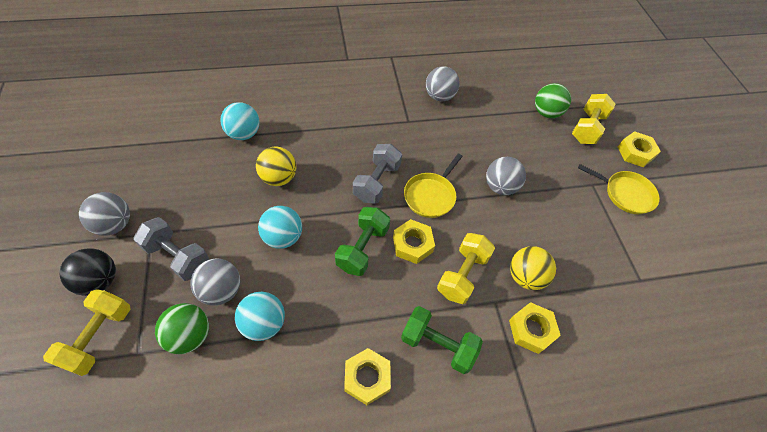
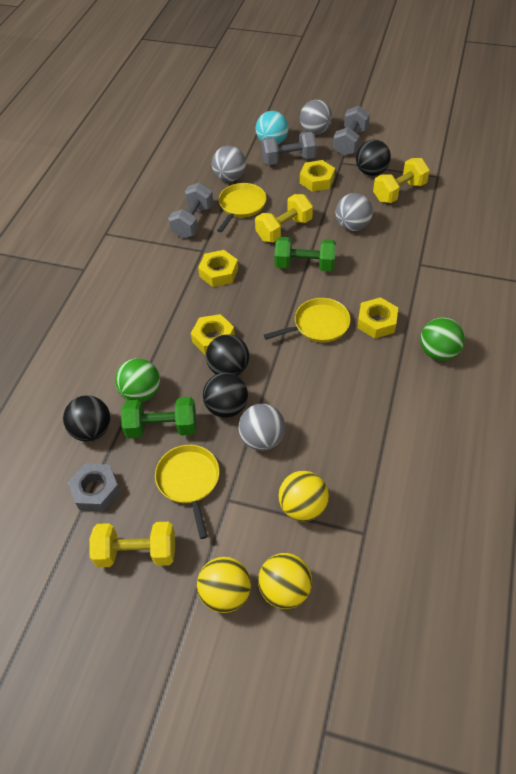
black ball: [59,248,116,296] = 1 -> [63,396,110,442] [203,372,248,418] [206,334,249,376] [356,140,391,176] = 4
grey dumbbell: [133,217,209,281] [353,144,402,204] = 2 -> [168,182,213,238] [261,131,317,165] [333,106,370,156] = 3
grey nut: none = 0 -> [68,463,121,511] = 1
turquoise ball: [220,102,260,140] [235,292,285,341] [258,206,302,249] = 3 -> [256,111,288,145] = 1
yellow ball: [256,147,296,186] [510,246,556,290] = 2 -> [197,557,251,613] [258,553,312,609] [278,471,329,522] = 3
yellow pan: [404,154,463,218] [578,164,660,214] = 2 -> [155,445,219,539] [217,183,267,233] [264,298,351,343] = 3

